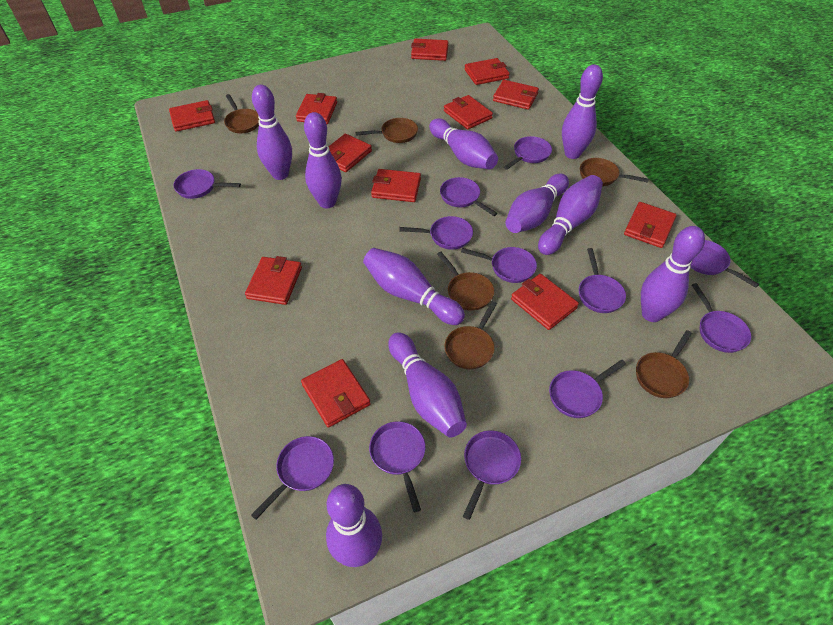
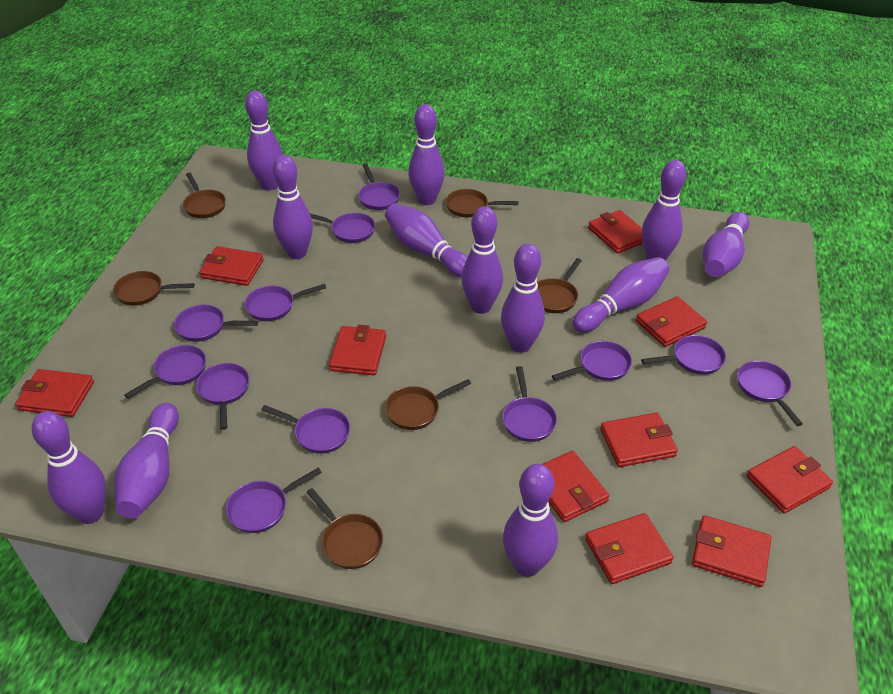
purple bowling pin: [252,85,292,180] [304,112,342,209] [326,484,382,567] [363,248,465,325] [388,332,467,437] [429,118,498,169] [505,174,569,233] [538,175,603,255] [562,64,603,159] [641,226,705,322] = 10 -> [32,411,106,524] [115,403,179,518] [245,91,283,190] [273,155,313,259] [385,203,468,277] [408,104,445,205] [461,206,503,314] [501,244,545,353] [503,464,558,577] [573,257,669,333] [642,160,686,261] [703,212,749,277] = 12
red wallet: [169,100,215,132] [245,256,302,305] [296,93,337,124] [301,359,371,428] [328,134,372,172] [371,169,421,202] [411,39,448,61] [444,95,493,129] [465,58,510,85] [493,80,539,110] [511,274,579,330] [624,202,677,248] = 12 -> [15,369,94,417] [199,246,264,286] [329,325,386,375] [542,451,609,522] [585,513,673,584] [588,210,643,254] [600,413,678,467] [636,296,707,347] [692,515,771,587] [747,446,833,514] = 10

